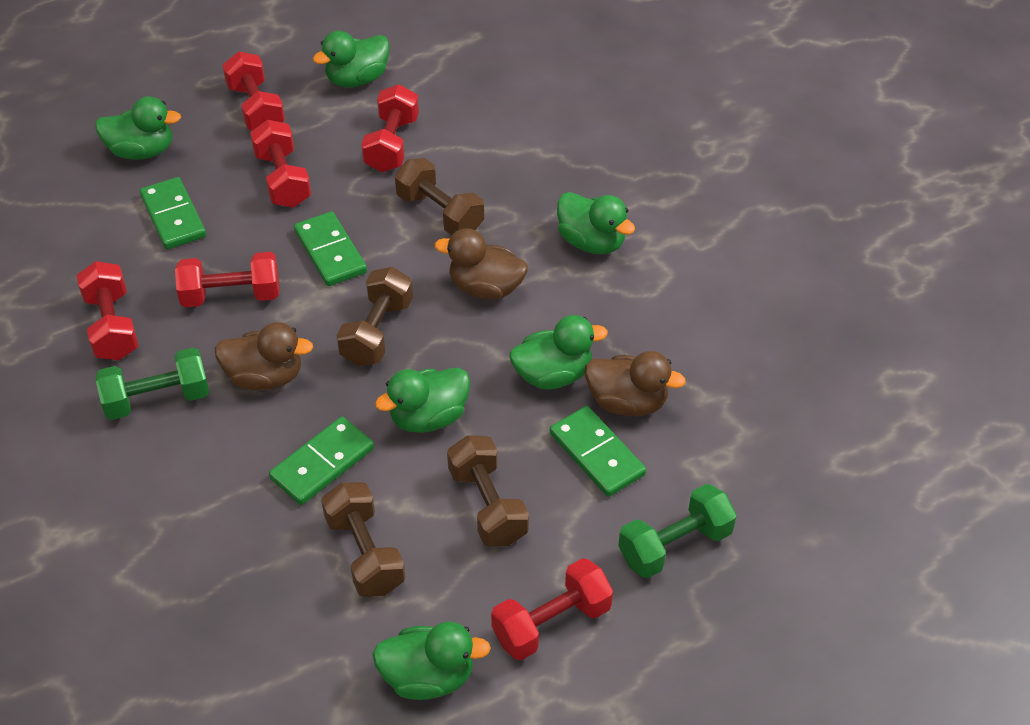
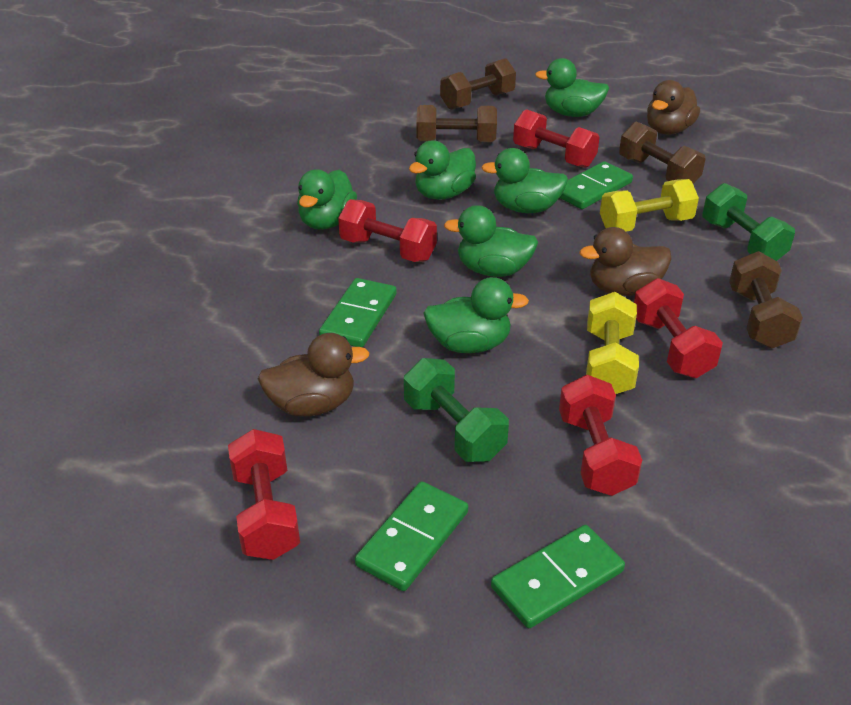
red dumbbell: [77,261,139,360] [175,252,280,307] [222,52,285,131] [250,120,311,208] [361,84,419,172] [491,558,613,660] = 6 -> [228,429,300,560] [338,199,437,262] [513,109,600,168] [559,375,642,496] [634,278,723,378] = 5
yellow dumbbell: none = 0 -> [586,292,639,394] [600,179,699,232] = 2

